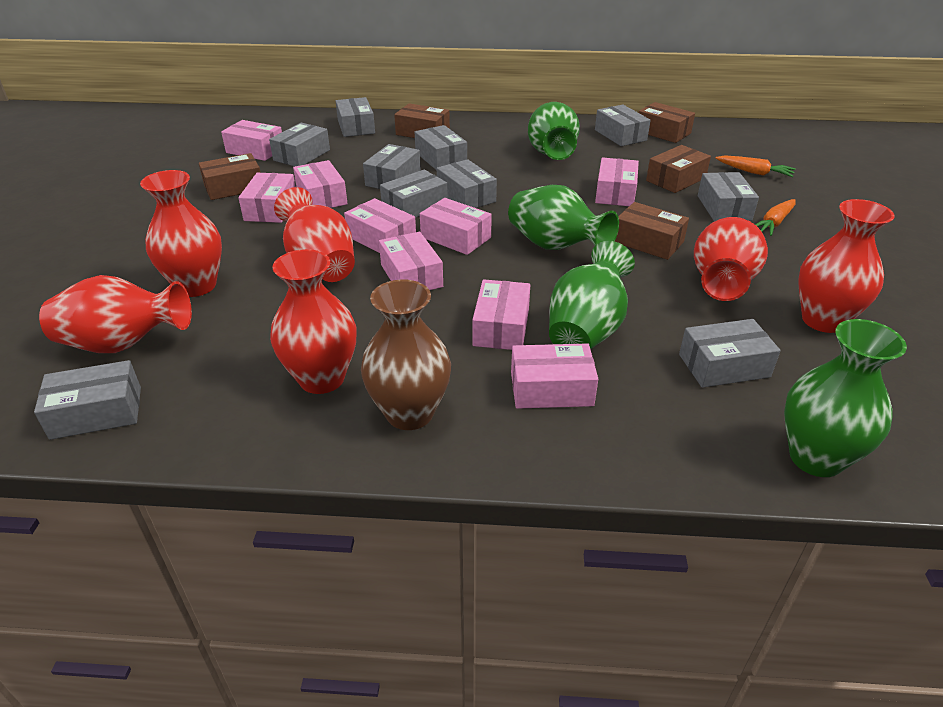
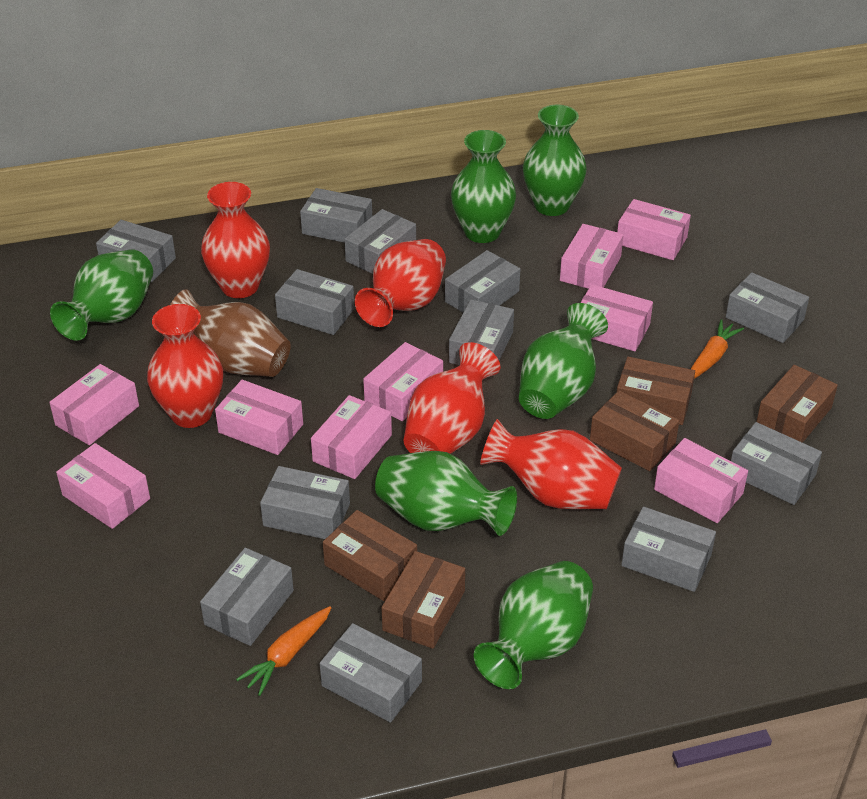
green vase: [508,185,619,250] [528,102,580,160] [549,241,635,349] [784,319,907,477] = 4 -> [50,249,153,341] [375,451,517,536] [451,130,516,243] [474,561,593,689] [519,303,608,419] [523,105,587,216] = 6
grey box: [34,360,141,440] [269,123,330,166] [336,97,375,137] [363,144,421,189] [380,170,448,218] [415,125,467,170] [437,159,497,208] [595,105,651,146] [679,319,781,388] [698,172,759,222] = 10 -> [96,220,176,282] [200,548,294,646] [260,466,350,539] [275,269,354,335] [300,188,372,243] [320,623,422,723] [344,209,416,274] [445,250,520,312] [449,299,514,365] [621,507,716,592] [726,272,809,343] [731,422,822,505] = 12
red vase: [39,275,192,353] [140,170,222,297] [270,249,357,394] [274,187,355,282] [694,217,768,301] [798,199,895,333] = 6 -> [147,304,223,428] [201,182,270,298] [355,239,446,327] [403,342,500,454] [480,419,622,509] = 5

